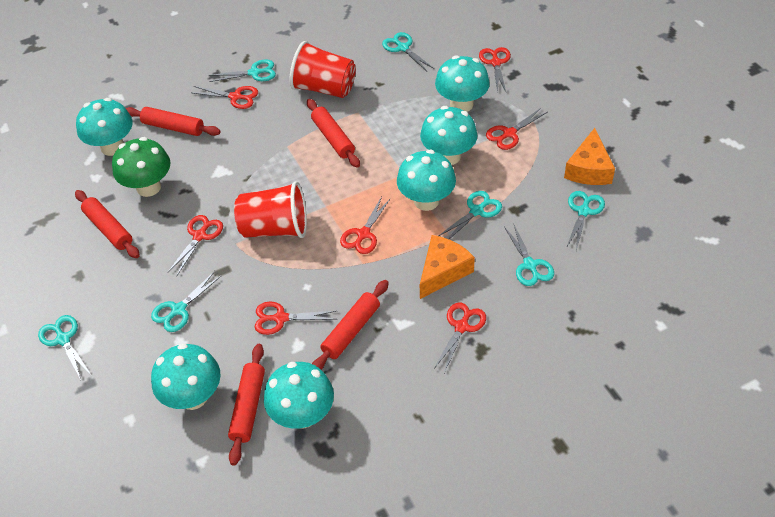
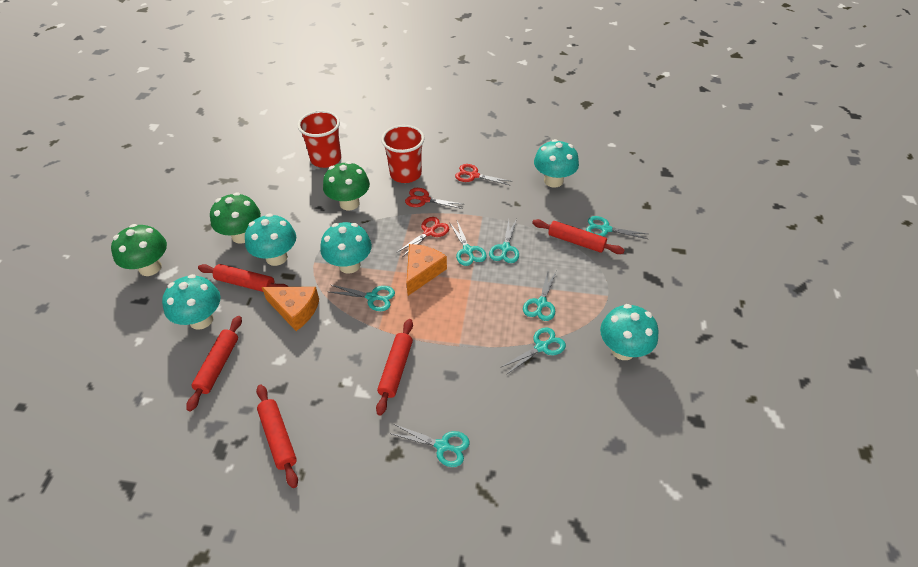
green mushroom: [112,137,170,197] = 1 -> [111,224,167,276] [210,192,261,244] [323,161,370,210] = 3
red scissors: [168,215,223,275] [193,86,258,109] [255,302,336,335] [340,196,391,254] [434,303,486,373] [479,47,511,92] [486,108,547,150] = 7 -> [396,217,449,257] [405,188,463,209] [455,164,513,186] = 3
turquoise mushroom: [76,98,133,156] [151,343,221,410] [264,362,334,429] [397,150,456,211] [420,106,477,165] [435,55,490,112] = 6 -> [162,274,221,330] [245,214,296,266] [320,222,372,274] [534,139,579,187] [600,304,659,360] = 5

